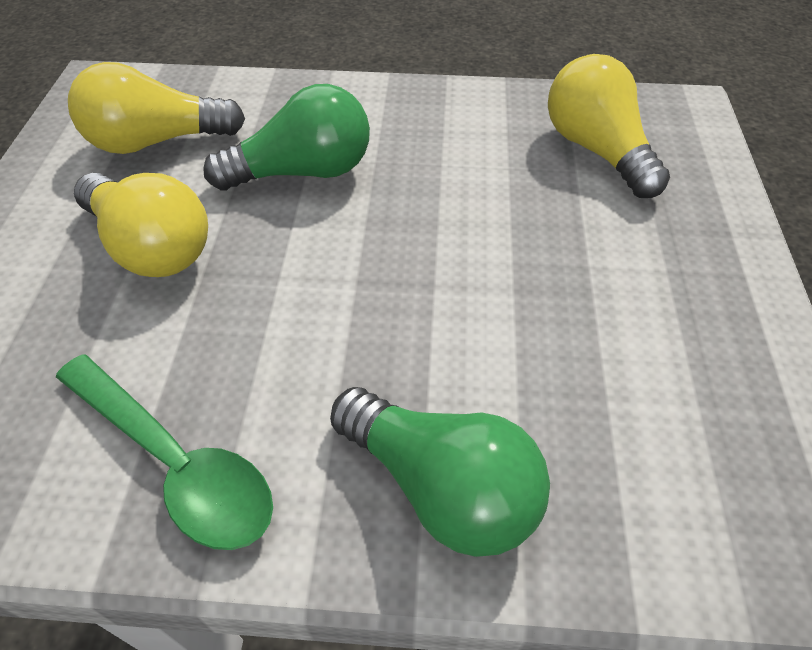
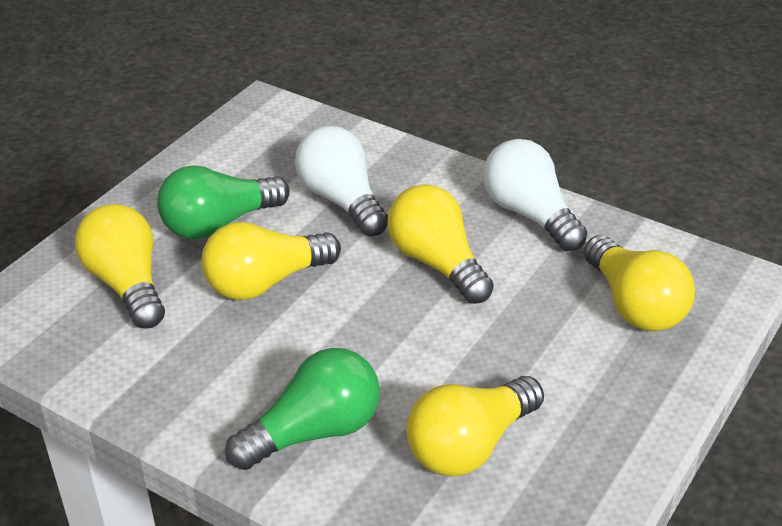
green spoon: [56,355,273,550] = 1 -> none = 0
white light bulb: none = 0 -> [295,126,388,237] [483,139,587,251] = 2
yellow light bulb: [68,62,245,154] [74,173,208,277] [548,54,670,198] = 3 -> [75,204,165,328] [202,222,341,300] [387,184,494,304] [406,376,544,476] [584,235,695,331] = 5

